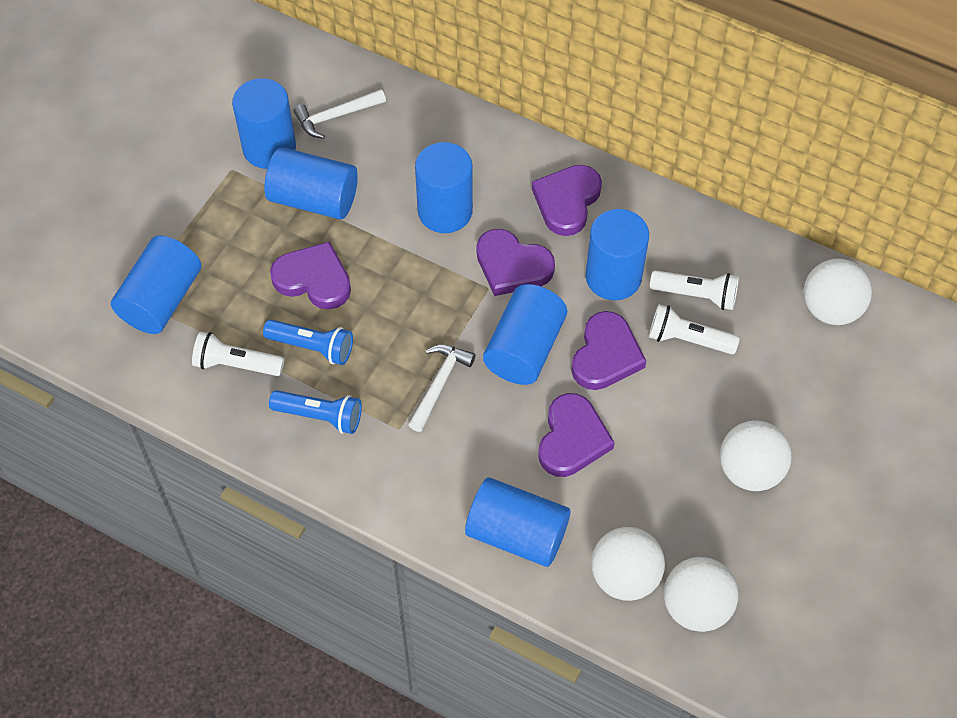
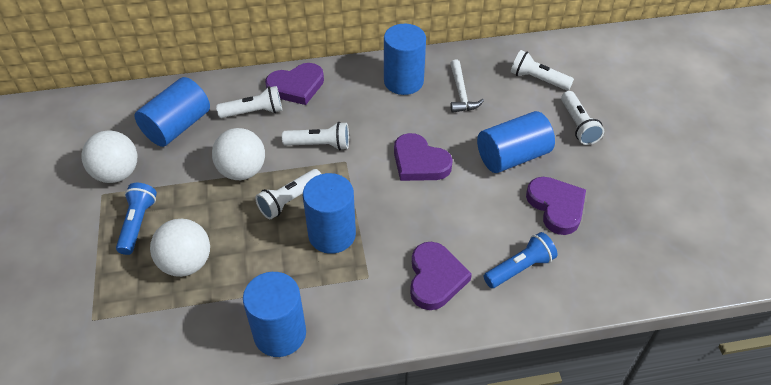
blue cylinder: [111,235,201,334] [232,78,296,169] [264,147,358,219] [415,142,473,233] [465,478,570,567] [483,284,567,385] [586,209,649,300] = 7 -> [135,77,210,147] [243,272,306,357] [303,173,356,254] [384,24,426,95] [477,111,555,173] = 5
purple heart: [270,241,351,310] [477,229,555,296] [532,165,602,236] [539,393,615,477] [571,311,646,390] = 5 -> [265,63,324,105] [394,133,453,181] [410,242,472,310] [526,177,586,235] = 4
white ball: [591,527,665,601] [664,557,739,632] [720,420,792,491] [804,258,872,325] = 4 -> [81,130,137,183] [150,219,210,277] [212,128,265,180] = 3
white flashlight: [192,332,284,376] [649,304,740,354] [650,270,739,310] = 3 -> [216,86,282,118] [255,169,321,219] [282,122,349,150] [511,50,574,91] [561,91,604,145] = 5
white hammer: [294,89,386,139] [408,345,476,432] = 2 -> [450,59,484,113] = 1

